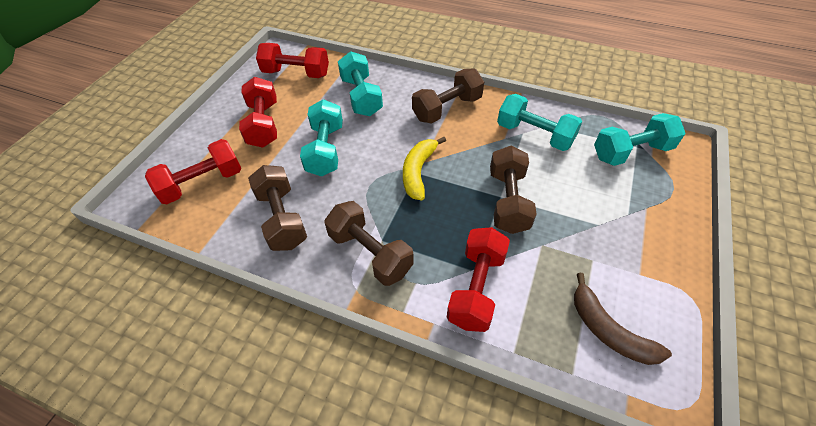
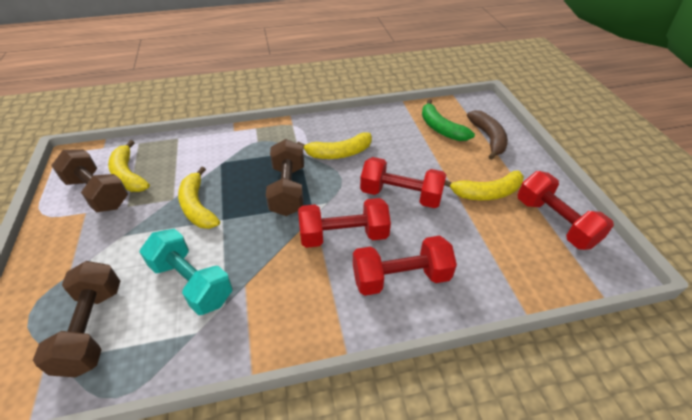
brown dumbbell: [248,165,307,251] [324,201,414,286] [412,69,484,124] [490,146,537,234] = 4 -> [33,261,120,377] [51,149,128,212] [266,139,304,216] = 3
green banana: none = 0 -> [422,99,475,141] = 1
turquoise dumbbell: [300,99,343,177] [338,51,383,116] [497,94,582,151] [594,113,685,166] = 4 -> [139,228,232,315] = 1
yellow banana: [403,137,446,200] = 1 -> [108,140,150,192] [178,167,220,229] [297,132,372,159] [444,171,524,200] = 4

